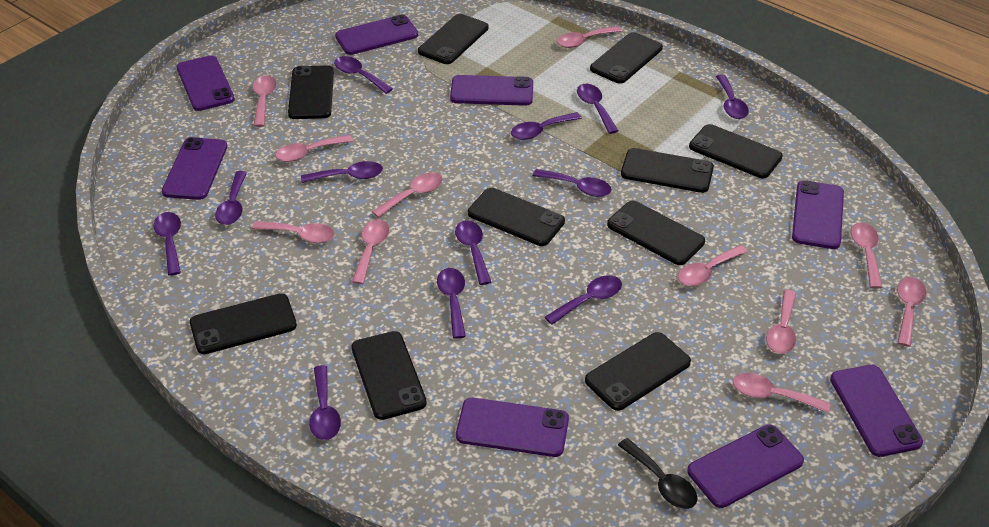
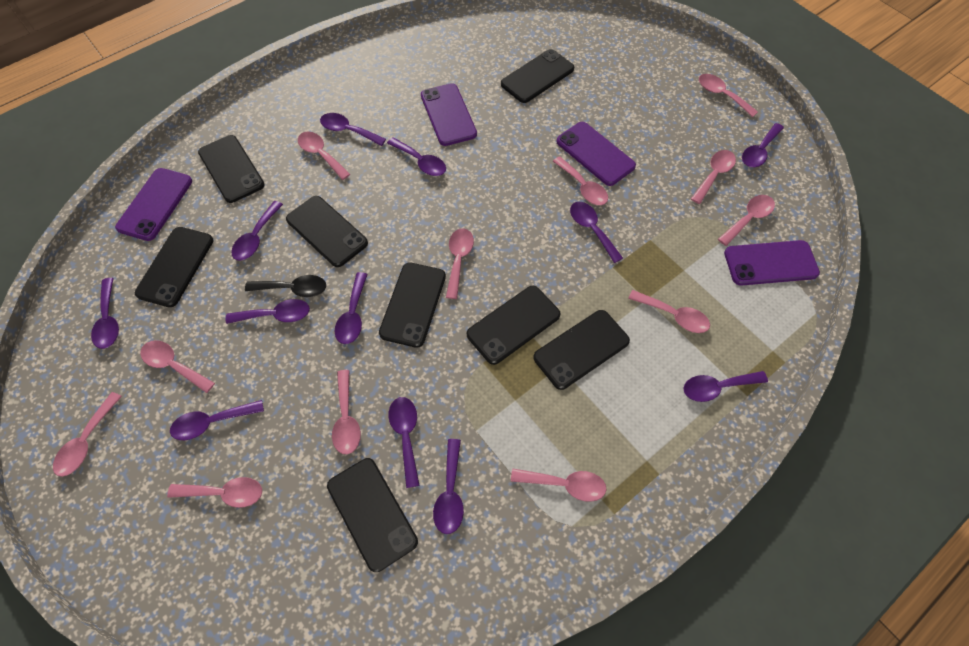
black phone: [190,293,297,354] [288,65,334,119] [351,331,427,420] [418,14,488,64] [468,188,565,246] [585,332,691,411] [590,32,663,84] [607,201,705,265] [621,148,714,193] [689,124,783,178] = 10 -> [135,227,213,307] [198,135,265,203] [286,196,368,267] [327,458,418,572] [379,262,446,348] [467,286,560,365] [501,49,574,103] [533,310,630,390] = 8
pink spoon: [252,221,335,243] [253,75,277,127] [275,135,353,162] [352,219,389,284] [372,172,443,218] [557,26,622,48] [678,245,748,286] [733,373,830,413] [766,290,796,354] [851,222,883,289] [897,277,926,347] = 11 -> [53,392,122,477] [140,340,215,393] [167,477,262,508] [298,131,350,180] [332,370,361,454] [446,228,474,299] [511,469,607,502] [553,156,608,205] [628,290,710,333] [691,150,736,204] [699,74,758,117] [718,195,775,246] = 12
purple phone: [162,137,227,200] [177,55,235,111] [335,15,418,55] [450,75,533,106] [456,398,569,457] [687,424,804,508] [792,180,844,249] [830,365,923,457] = 8 -> [115,168,192,241] [421,83,477,146] [556,122,636,186] [724,240,820,286] = 4

